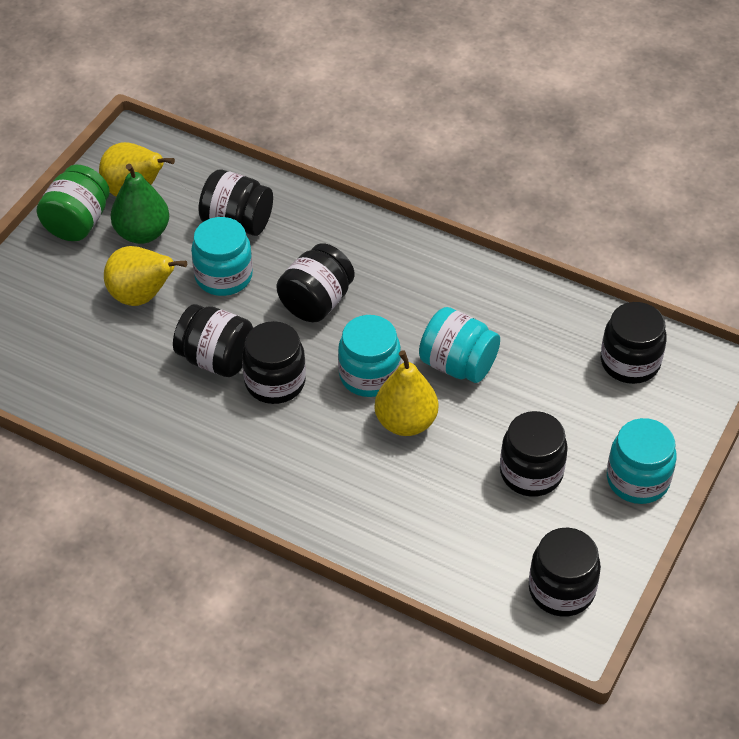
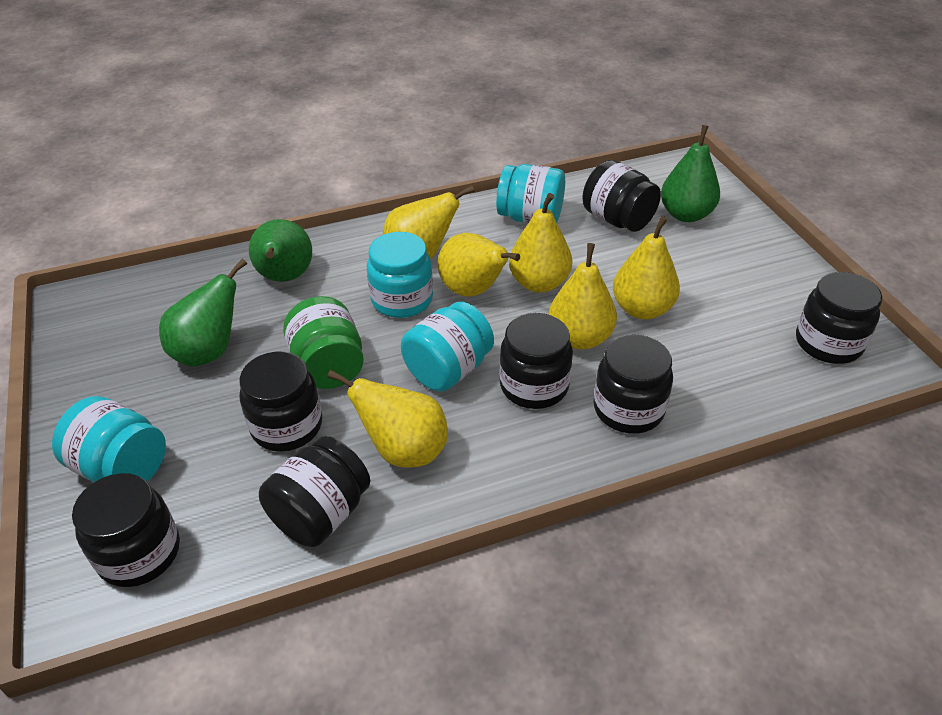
green pear: [111,164,169,244] = 1 -> [159,259,247,367] [249,219,312,282] [661,125,720,222] = 3
yellow pear: [99,142,175,197] [104,246,187,306] [375,350,438,436] = 3 -> [327,370,448,468] [383,185,475,259] [438,233,520,297] [509,193,572,293] [548,243,617,349] [613,216,680,319] = 6

